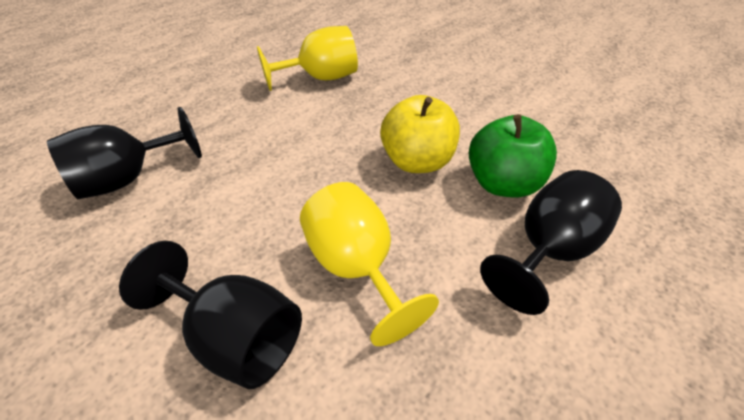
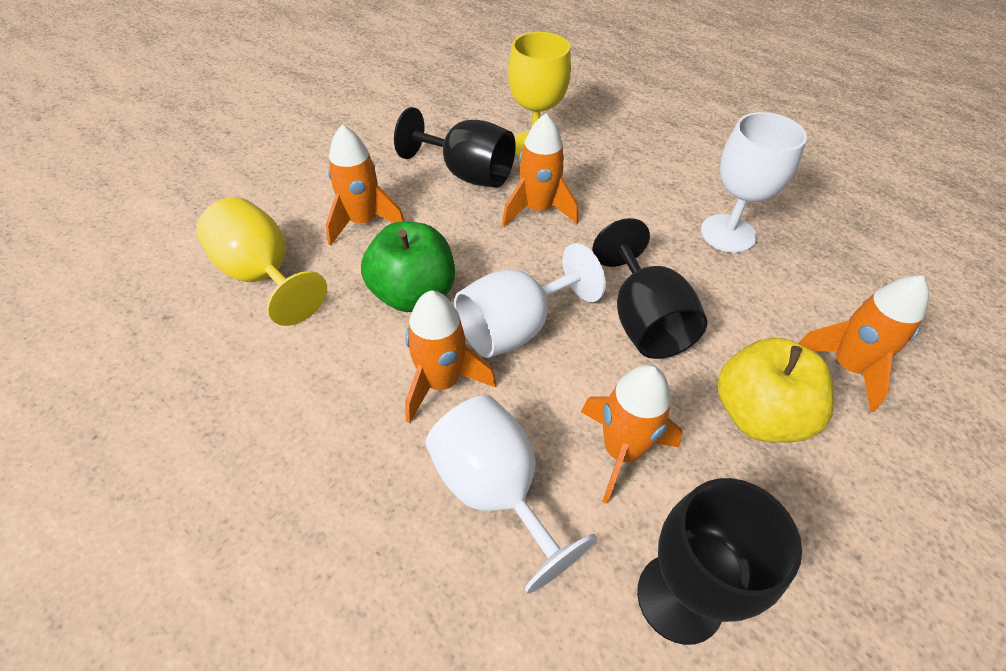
orange rocket: none = 0 -> [326,125,404,246] [405,291,496,423] [502,114,578,226] [581,365,683,504] [798,275,929,412] = 5
white goblet: none = 0 -> [425,395,597,594] [454,243,606,358] [701,112,807,253] = 3

